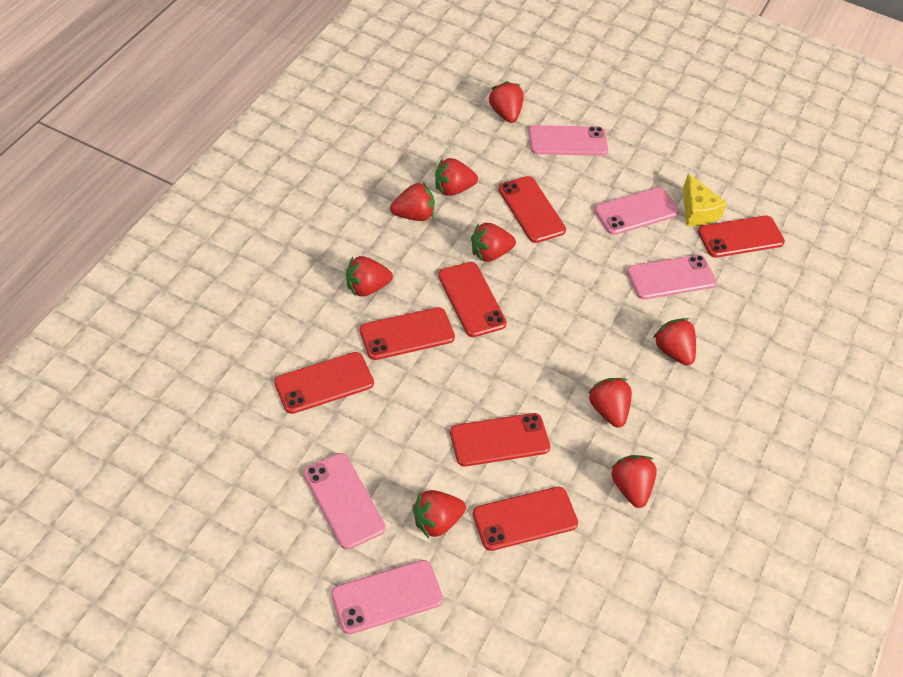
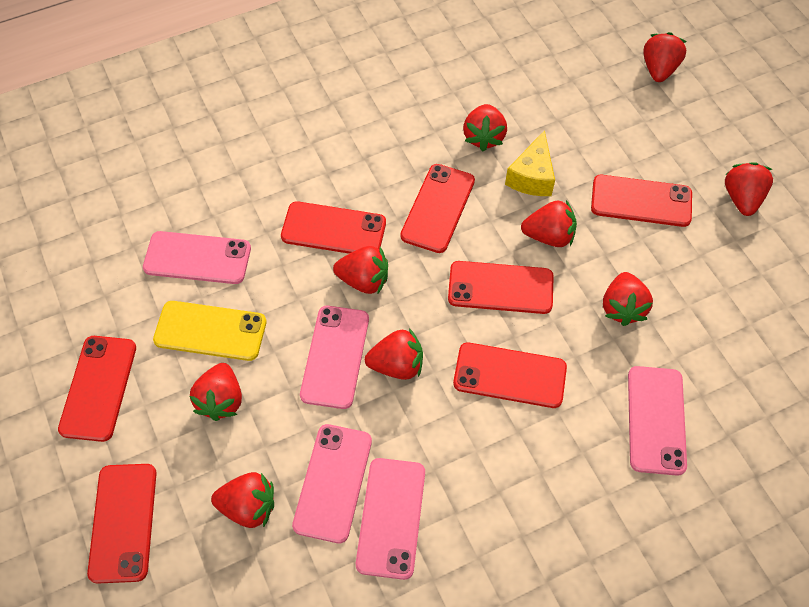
yellow phone: none = 0 -> [153,301,266,361] = 1

